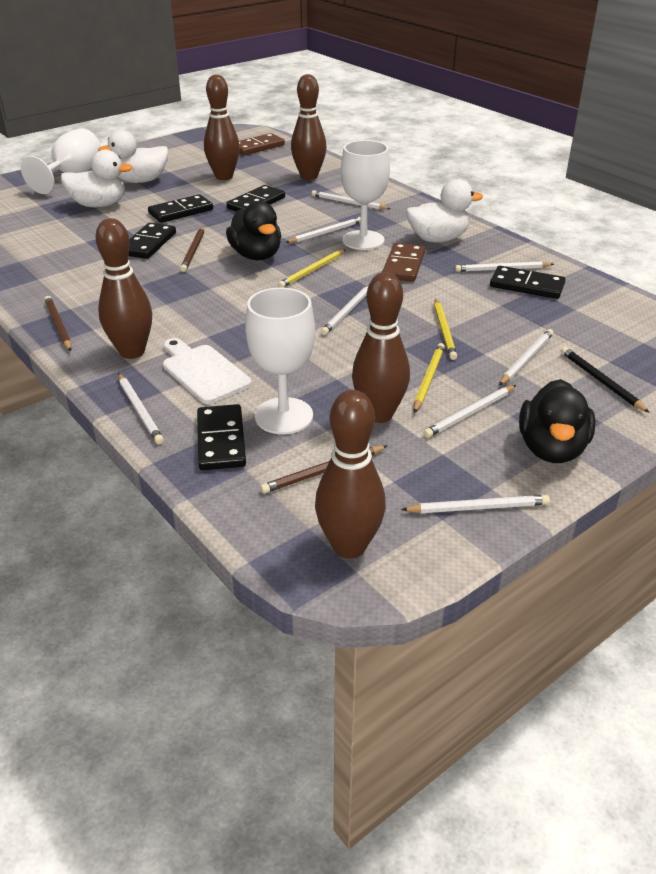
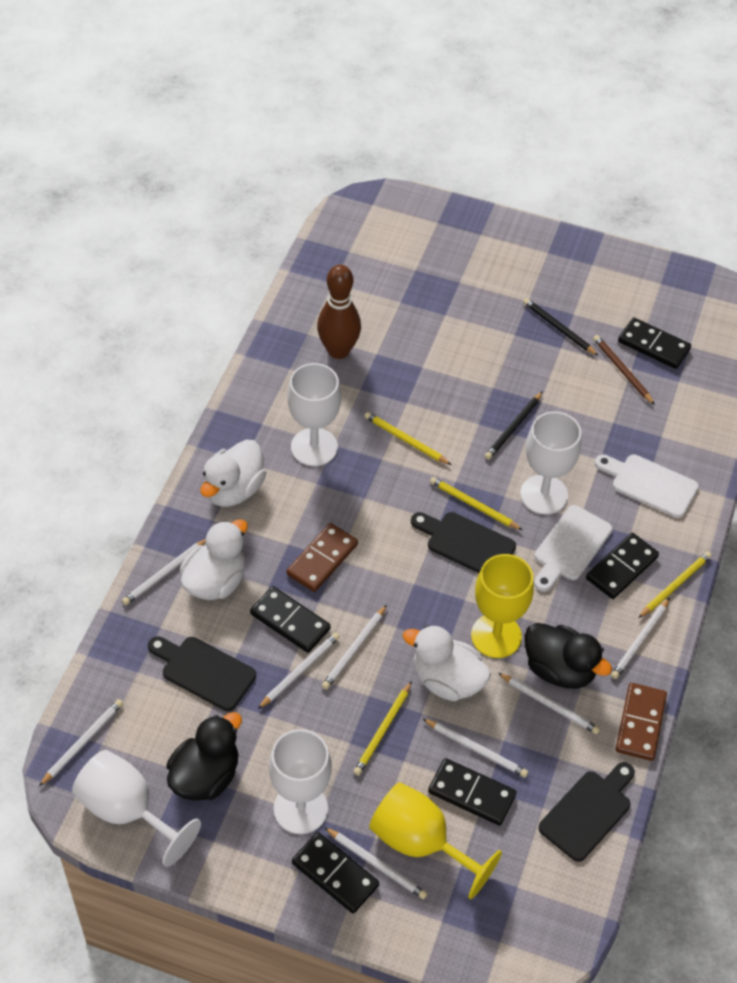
black cutting board: none = 0 -> [148,636,256,711] [411,512,516,573] [538,762,635,862] = 3
black pencil: [561,347,650,413] = 1 -> [485,391,543,460] [523,298,599,356] = 2
brown bowling pin: [95,218,152,359] [204,75,240,180] [291,74,327,180] [315,390,386,559] [352,272,410,423] = 5 -> [317,264,361,359] = 1
brown pencil: [44,296,71,351] [180,227,204,272] [260,445,388,494] = 3 -> [593,335,655,405] = 1
white cutting board: [163,338,252,404] = 1 -> [534,505,612,592] [595,454,699,518] = 2
white goblet: [21,128,101,194] [245,288,315,434] [341,140,390,250] = 3 -> [72,750,201,867] [269,729,332,834] [288,363,341,466] [520,411,582,515] = 4
yellow goblet: none = 0 -> [369,782,502,899] [471,554,534,658] = 2
yellow pencil: [278,249,346,288] [414,343,445,413] [434,298,457,360] = 3 -> [353,681,412,775] [364,412,451,465] [430,477,522,530] [638,551,712,618] = 4

